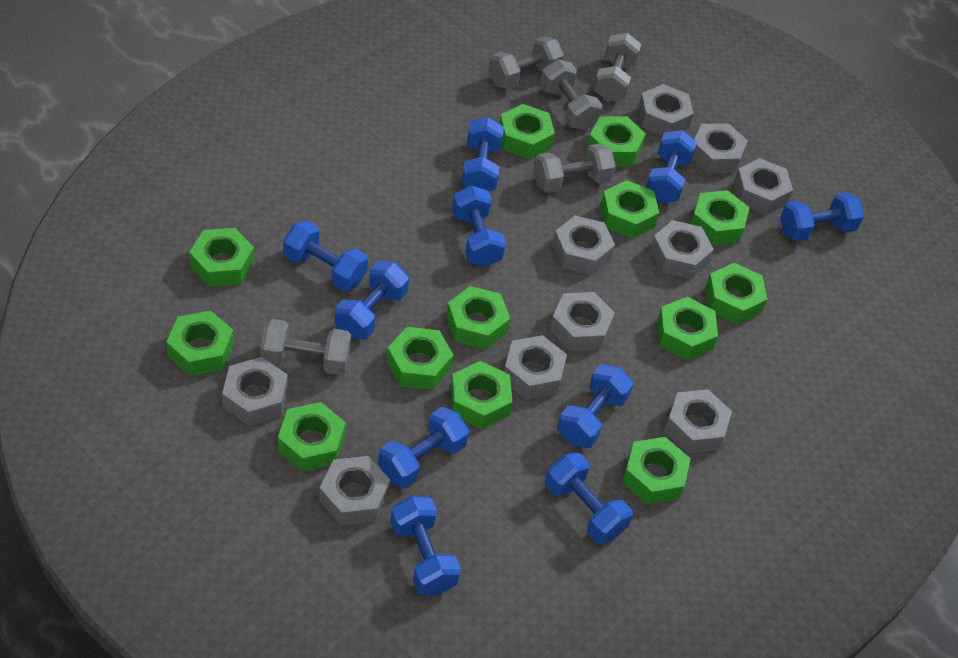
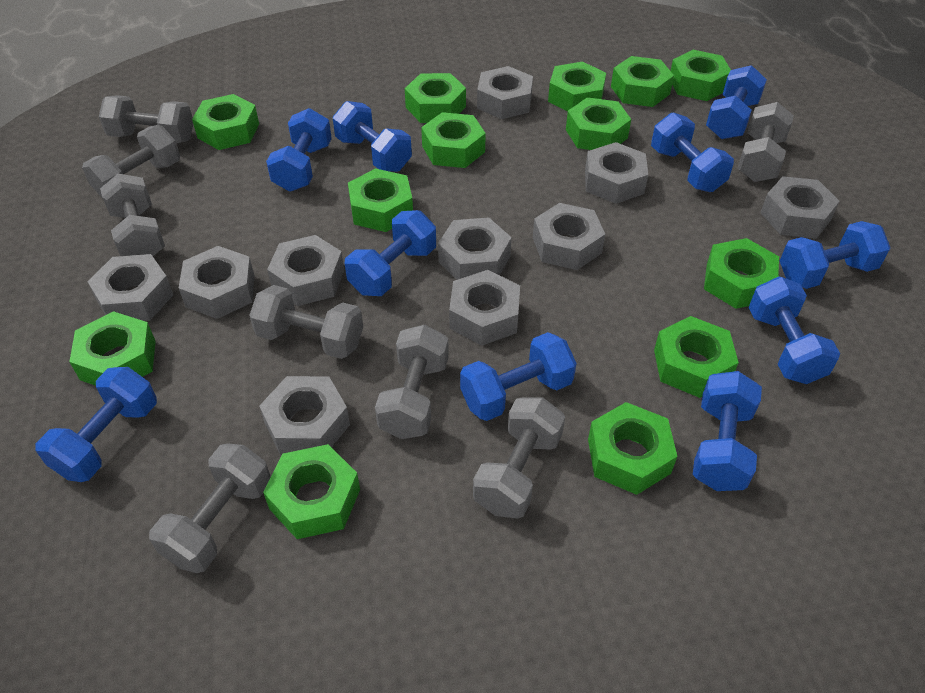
grey dumbbell: [261,319,351,375] [488,36,564,90] [533,143,616,193] [540,59,603,130] [594,33,641,101] = 5 -> [82,125,180,198] [99,95,193,143] [100,174,165,256] [149,443,271,573] [249,285,363,359] [375,325,449,439] [473,398,565,518] [737,102,794,182] = 8

